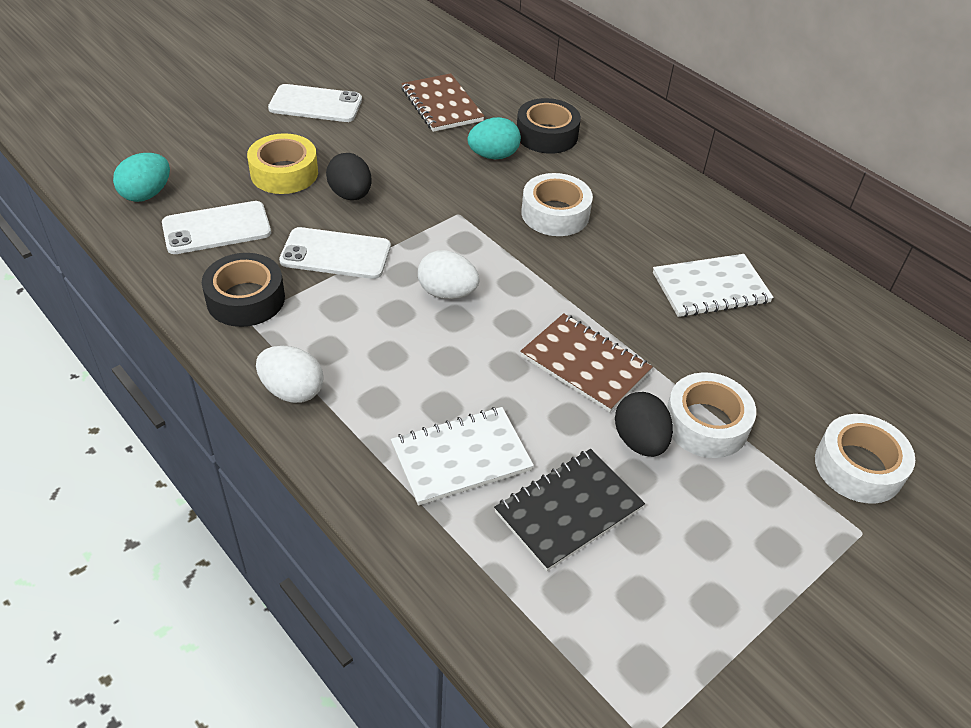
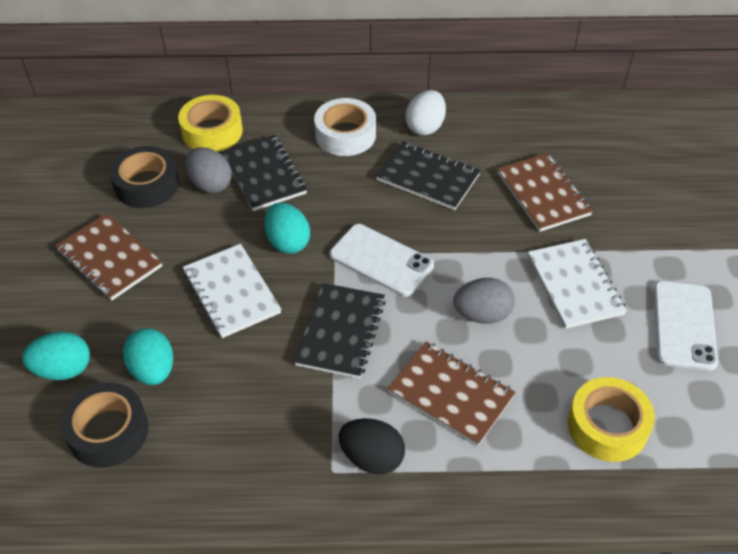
black egg: [326,153,372,200] [615,392,673,457] = 2 -> [339,418,405,475] = 1
black notebook: [494,449,645,571] = 1 -> [222,135,307,211] [294,283,386,379] [376,141,481,210] = 3
brown notebook: [401,73,485,132] [520,313,653,412] = 2 -> [55,213,162,300] [387,342,516,446] [497,153,593,232] = 3
grey egg: none = 0 -> [185,147,232,193] [453,278,515,324] = 2
turquoise egg: [113,153,170,202] [467,117,521,159] = 2 -> [22,332,90,380] [123,328,173,385] [265,203,310,254] = 3
white egg: [256,346,324,403] [418,250,480,299] = 2 -> [405,90,446,135] = 1
white phone: [162,201,271,254] [268,84,362,122] [279,227,391,279] = 3 -> [330,224,434,297] [654,281,718,371] = 2
white tape: [521,173,593,236] [667,372,756,458] [815,414,915,504] = 3 -> [314,98,376,156] = 1
yellow tape: [247,133,318,194] = 1 -> [178,95,243,152] [568,377,655,462] = 2

